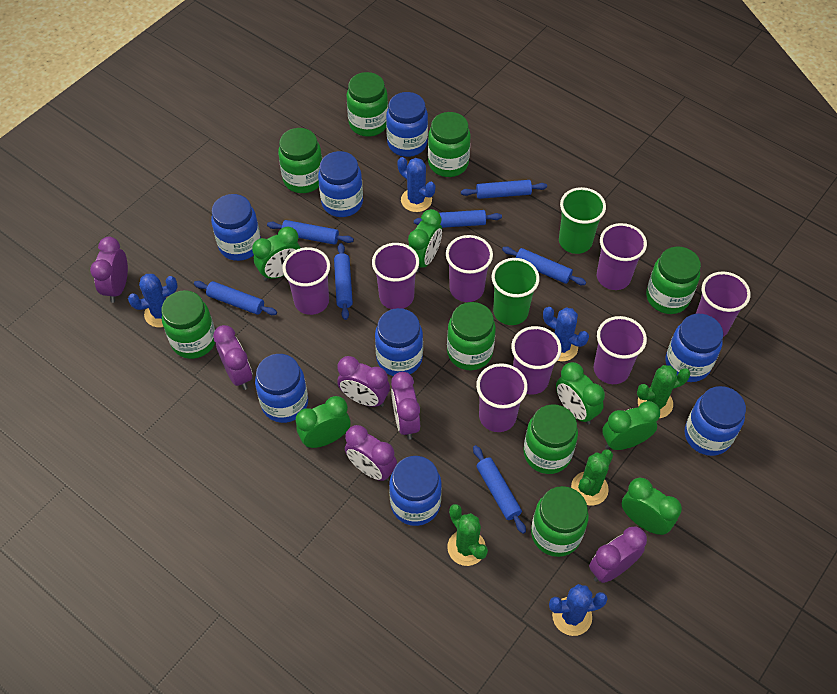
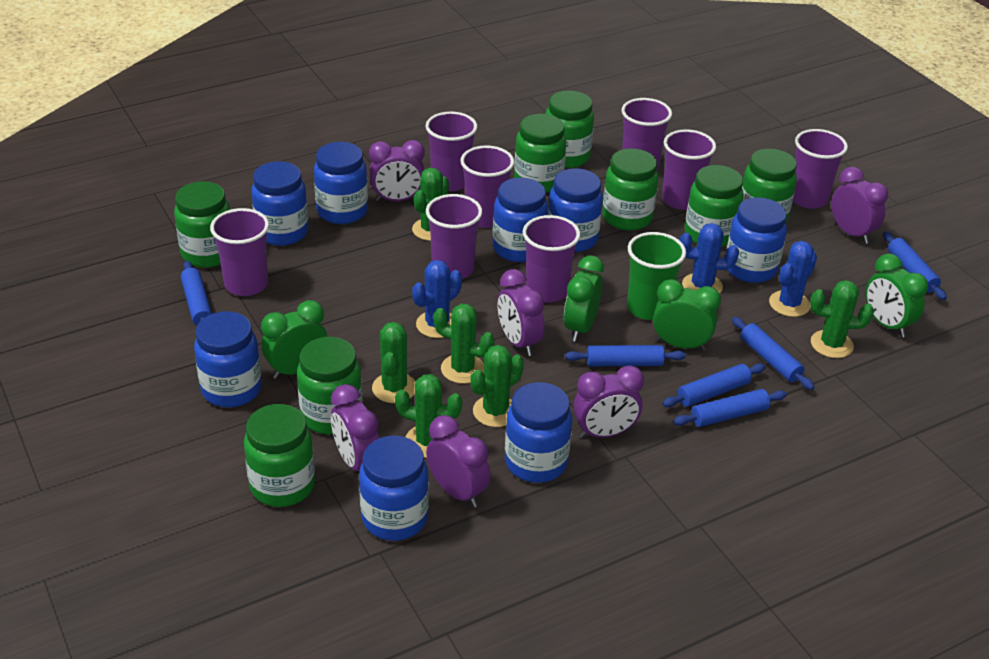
blue cactus: [128,274,178,327] [397,157,435,212] [543,307,589,361] [549,584,608,636] = 4 -> [412,260,462,338] [680,223,739,294] [769,241,817,317] = 3
blue rolling pin: [194,281,277,315] [267,220,354,245] [334,243,353,320] [414,210,502,228] [461,180,547,199] [473,445,526,534] [502,247,586,285] = 7 -> [181,261,212,325] [565,345,686,366] [662,364,766,407] [673,389,787,427] [732,317,814,390] [883,232,947,300] = 6
green cactus: [447,504,488,566] [571,449,613,505] [637,365,691,418] = 3 -> [372,322,416,403] [395,374,462,458] [412,168,449,241] [433,304,494,384] [471,345,524,427] [810,280,874,358] = 6
green clock: [252,226,301,281] [296,396,351,448] [408,209,442,272] [556,362,605,425] [602,401,660,450] [622,478,682,535] = 6 -> [261,300,327,379] [564,255,604,342] [653,279,721,351] [866,254,928,337] = 4
green cup: [492,258,540,325] [559,187,606,254] = 2 -> [627,232,686,320] = 1

